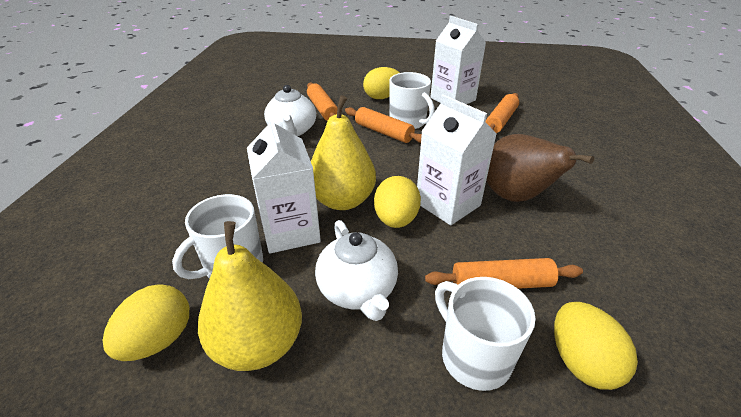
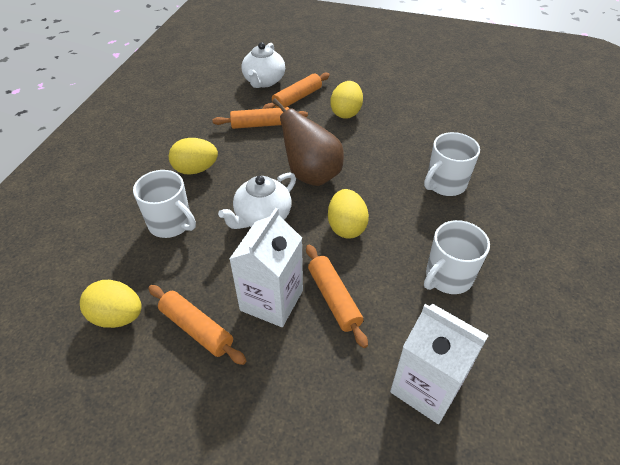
white carton: [247,114,321,253] [417,95,496,225] [430,16,486,104] = 3 -> [229,208,303,327] [390,304,489,424] = 2
yellow pear: [198,221,302,371] [311,95,376,210] = 2 -> none = 0

